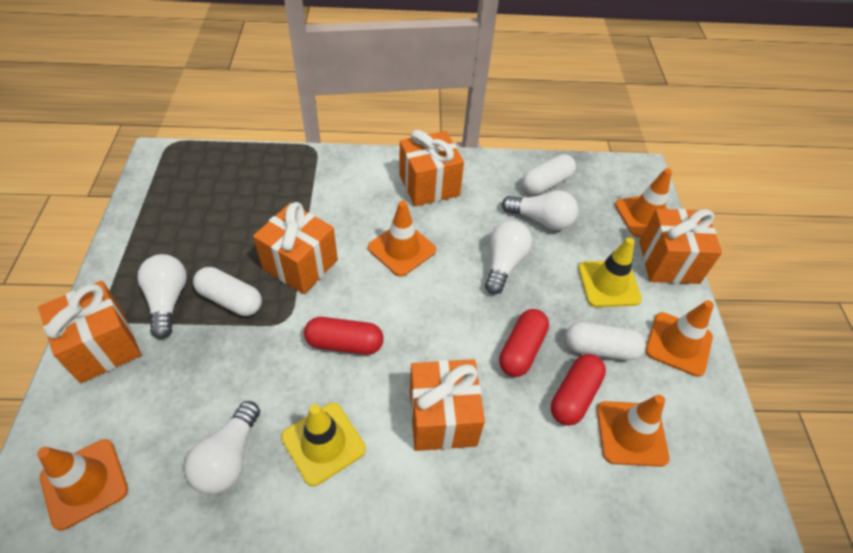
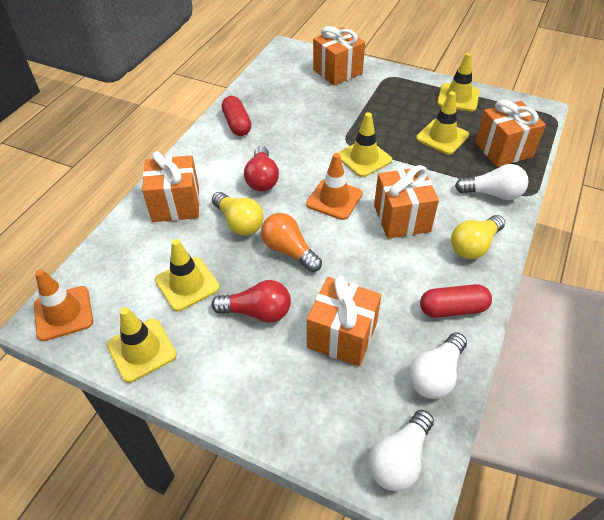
orange light bulb: none = 0 -> [261,213,322,272] = 1
orange traffic cone: [37,439,128,531] [368,201,436,277] [597,395,669,467] [615,168,672,237] [645,300,714,377] = 5 -> [34,269,93,341] [306,153,363,220] = 2
red capsule: [304,317,384,355] [499,309,549,377] [551,354,606,426] = 3 -> [222,96,251,136] [420,284,492,318] = 2
red light bulb: none = 0 -> [212,280,291,323] [244,146,279,191] = 2
white capsule: [193,267,262,316] [522,154,576,195] [565,322,646,360] = 3 -> none = 0
white light bulb: [138,254,187,339] [185,401,260,494] [485,220,532,294] [501,190,578,230] = 4 -> [368,410,434,491] [409,332,467,399] [455,164,528,200] = 3
yellow light bulb: none = 0 -> [212,192,264,235] [451,215,505,259] = 2
yellow traffic cone: [281,403,366,486] [578,237,642,307] = 2 -> [107,307,177,383] [155,239,220,311] [338,112,392,177] [416,91,469,155] [437,53,480,112] = 5

